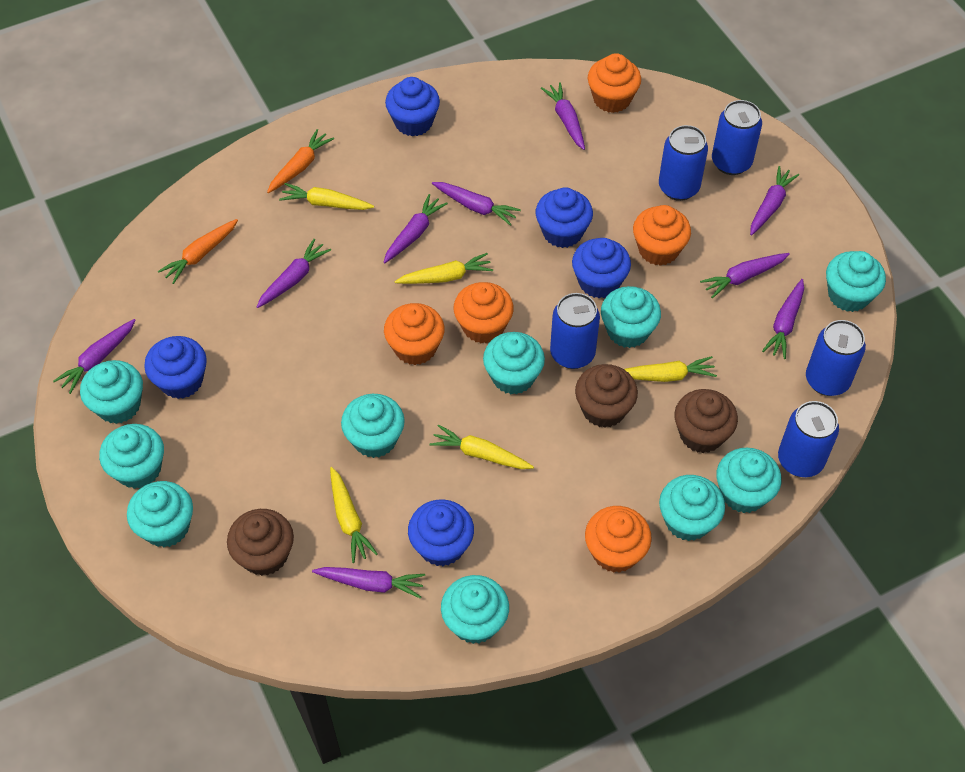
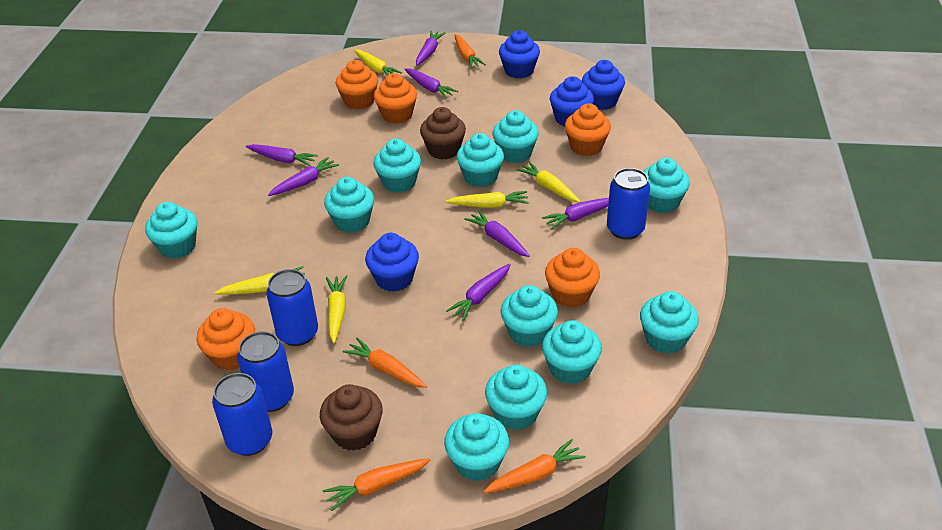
blue can: [550,293,600,369] [659,125,708,201] [712,100,762,175] [778,401,839,477] [806,320,866,396] = 5 -> [212,373,272,456] [237,331,294,412] [266,269,318,346] [607,168,650,240] = 4
blue cupcake: [144,336,207,399] [385,77,440,136] [408,500,474,566] [536,187,593,248] [572,238,631,298] = 5 -> [365,233,419,292] [499,30,540,79] [550,76,594,126] [582,60,625,110] = 4
brown cupcake: [227,509,294,576] [575,364,638,428] [674,389,738,453] = 3 -> [320,384,383,451] [420,107,466,159] = 2
orange carrot: [158,219,238,284] [267,129,334,193] = 2 -> [323,458,430,511] [343,338,427,388] [455,34,486,68] [483,439,586,493] = 4
purple carrot: [53,319,136,394] [257,239,331,308] [312,567,425,599] [383,194,448,263] [432,182,521,226] [541,82,585,150] [700,253,790,298] [750,166,799,235] [762,279,804,359] = 9 -> [246,144,318,166] [268,157,339,196] [404,68,458,99] [416,31,445,66] [446,264,511,321] [464,210,530,257] [542,197,609,229] = 7
turquoise cupcake: [80,360,143,424] [99,424,164,489] [127,481,193,547] [341,394,405,458] [441,575,509,644] [483,332,545,395] [601,286,661,348] [659,475,725,541] [716,447,781,513] [826,251,886,312] = 10 -> [145,202,197,259] [324,177,374,233] [373,139,421,193] [444,413,509,481] [457,133,504,187] [485,365,547,430] [493,110,539,163] [501,285,558,347] [542,320,602,384] [640,291,699,354] [643,157,690,213] = 11

